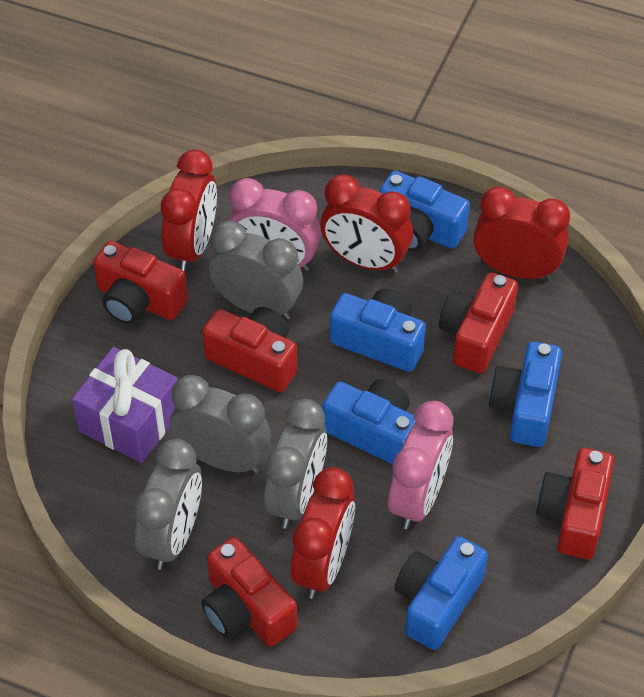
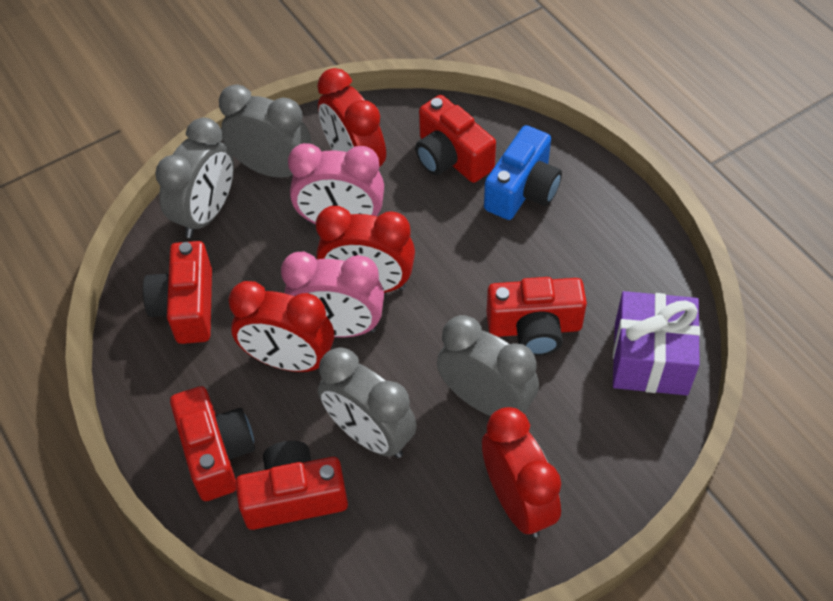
blue camera: [322,379,416,464] [330,289,426,372] [379,171,470,252] [395,536,488,650] [489,341,562,447] = 5 -> [484,125,562,220] = 1

